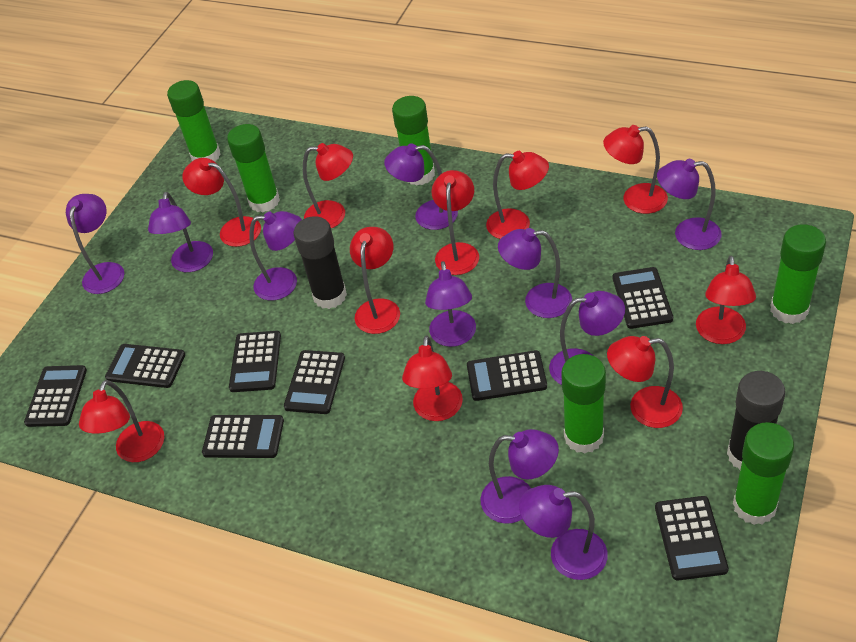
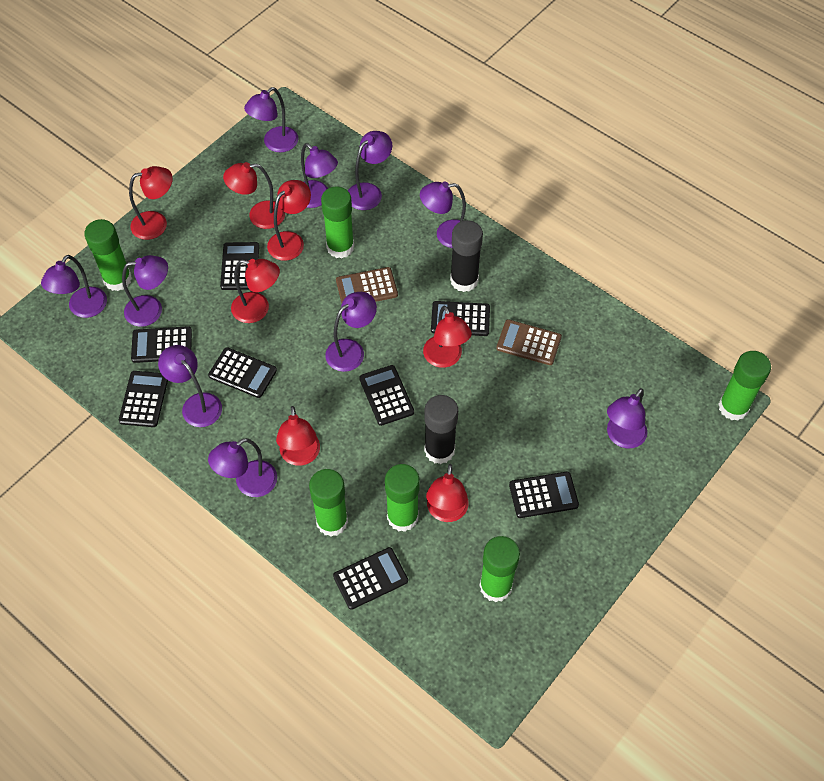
brown calculator: none = 0 -> [336,267,398,303] [496,319,562,365] = 2
red lamp: [79,380,164,462] [182,158,261,247] [303,143,353,228] [350,227,400,334] [402,335,463,421] [432,170,479,275] [486,151,549,239] [603,125,668,214] [607,336,683,428] [696,256,756,344] = 10 -> [129,166,173,240] [223,162,285,229] [231,259,280,323] [267,180,311,261] [276,406,320,466] [423,306,472,368] [426,464,469,522] = 7

